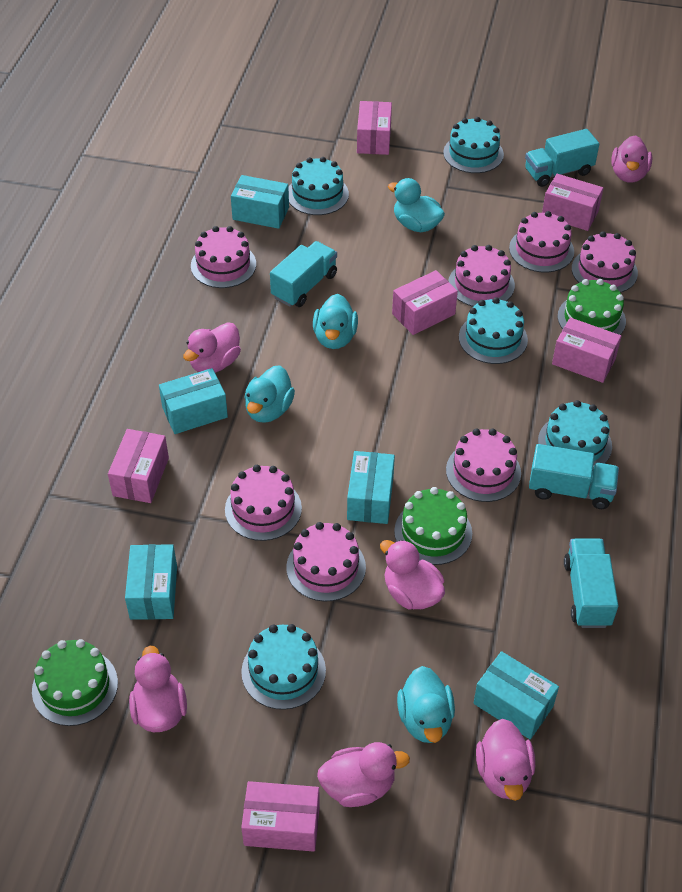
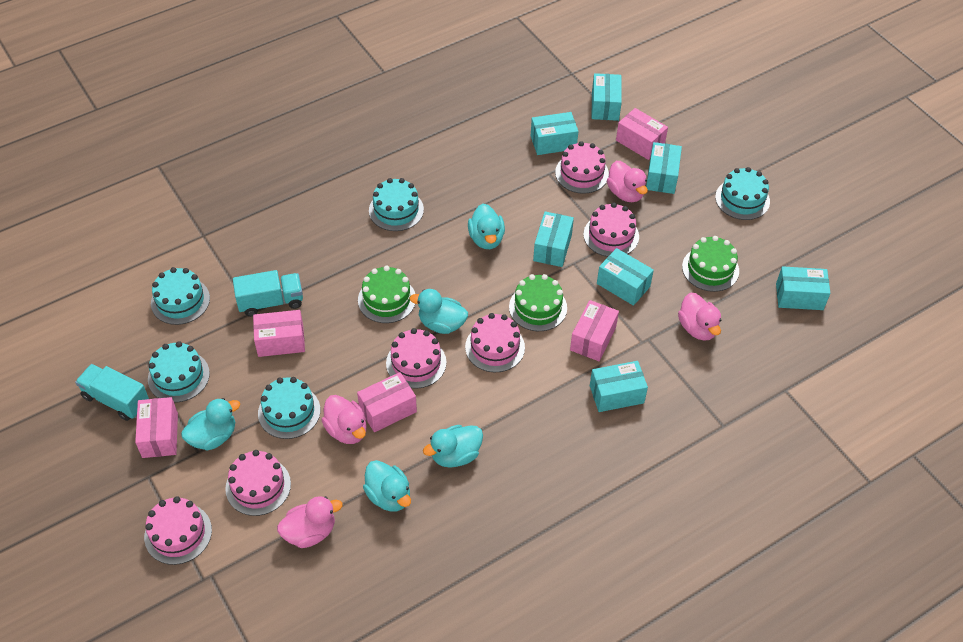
pink box: [108,429,169,503] [241,781,320,852] [357,101,392,155] [392,270,458,335] [542,174,603,231] [552,317,621,383] = 6 -> [135,397,178,458] [253,310,305,357] [357,372,417,432] [570,300,619,361] [616,108,668,160] = 5
pink cake: [191,226,256,288] [225,465,302,541] [286,522,366,602] [446,428,521,502] [449,245,515,307] [509,211,574,273] [572,231,638,293] = 7 -> [144,496,212,565] [225,450,291,516] [386,328,447,389] [465,313,525,372] [555,141,609,194] [584,203,639,257] = 6
pink duck: [129,646,187,732] [183,322,241,373] [317,742,410,807] [380,540,445,610] [476,719,535,801] [611,135,652,183] = 6 -> [277,496,343,548] [322,395,367,444] [607,161,648,202] [678,293,722,341] = 4
turquoise box: [125,544,177,620] [159,368,228,434] [231,175,289,229] [347,451,395,524] [474,651,559,739] = 5 -> [531,112,578,155] [533,211,574,267] [590,361,648,412] [592,73,622,121] [597,248,654,306] [646,142,682,194] [776,266,830,310] = 7
turquoise duck: [244,365,295,423] [313,294,358,349] [388,178,445,232] [397,666,455,743] = 4 -> [181,398,240,451] [363,460,411,512] [410,289,468,334] [423,425,483,468] [468,204,505,249] = 5
turquoise truck: [270,241,337,307] [525,129,599,187] [529,444,619,509] [564,538,618,628] = 4 -> [75,364,149,421] [233,270,303,317] = 2

